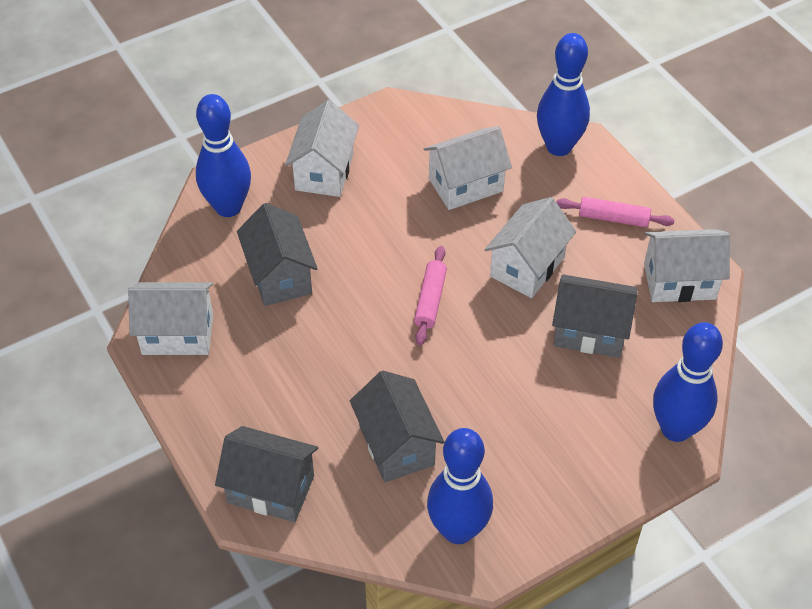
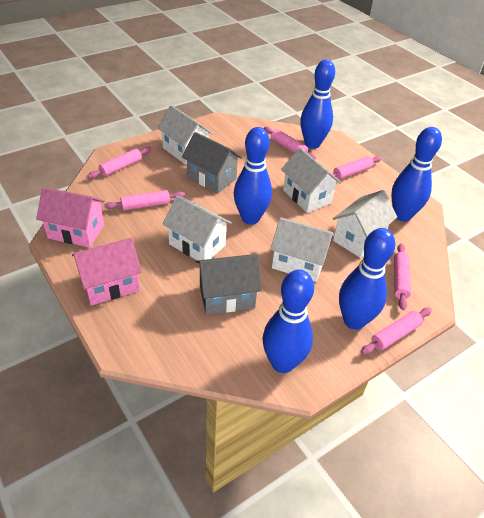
blue bowling pin: [196,94,251,217] [427,428,493,544] [537,33,590,156] [653,322,723,442] = 4 -> [234,127,272,225] [262,270,314,373] [300,60,335,149] [339,228,395,330] [391,127,442,222] = 5
grey house: [215,426,318,522] [237,203,318,306] [350,371,444,482] [552,274,638,358] = 4 -> [182,132,242,193] [196,255,262,315] = 2
pink house: none = 0 -> [36,187,105,247] [72,238,142,306] = 2
pink rolling pin: [414,246,447,345] [556,197,675,227] = 2 -> [88,147,152,179] [104,190,185,210] [264,127,316,160] [328,156,382,180] [361,308,432,355] [394,243,411,310] = 6

